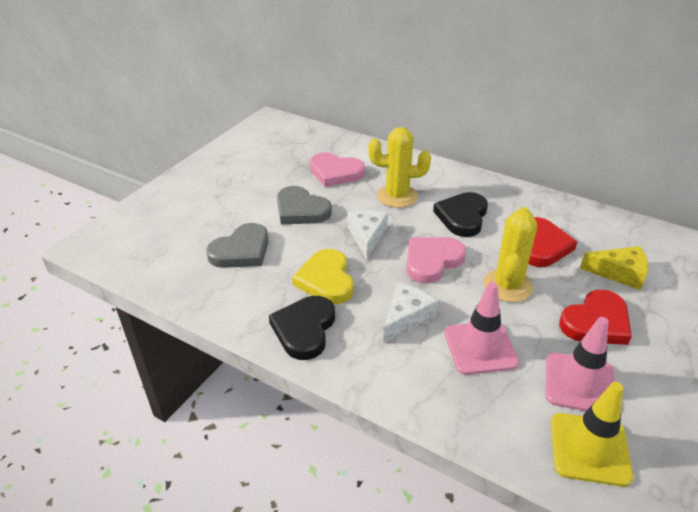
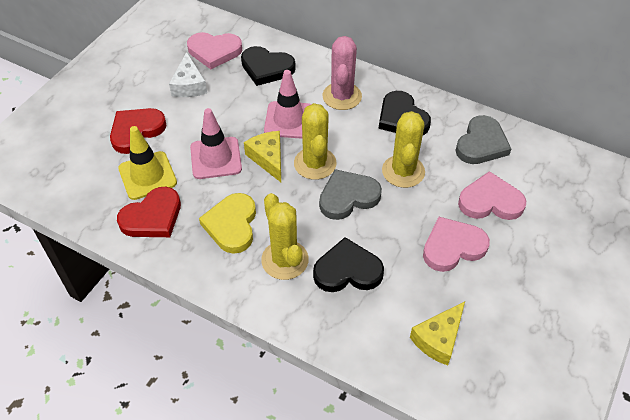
black heart: [269,296,335,360] [433,192,488,237] = 2 -> [241,46,296,86] [313,237,384,292] [379,91,431,135] = 3
pink cactus: none = 0 -> [322,36,362,110] = 1
pink heart: [310,152,365,187] [406,237,466,284] = 2 -> [187,32,242,69] [423,217,490,272] [458,171,526,220] = 3
white cheese: [348,210,388,260] [383,283,438,343] = 2 -> [169,52,207,97] = 1
yellow cactus: [368,127,431,208] [483,207,537,302] = 2 -> [261,193,309,280] [294,103,337,180] [382,111,425,188] = 3
yellow cheese: [580,246,648,290] = 1 -> [244,131,281,182] [410,302,465,366] = 2

